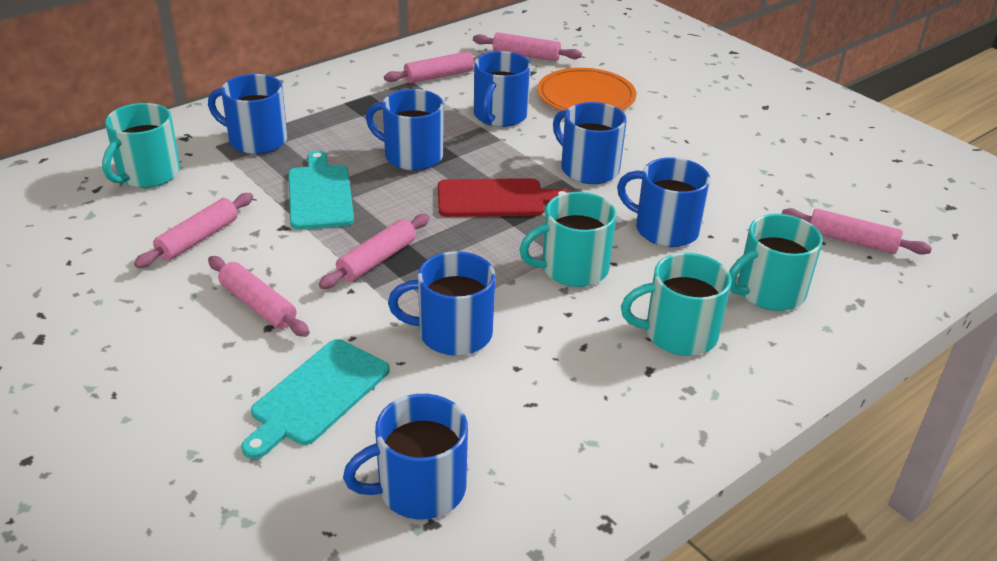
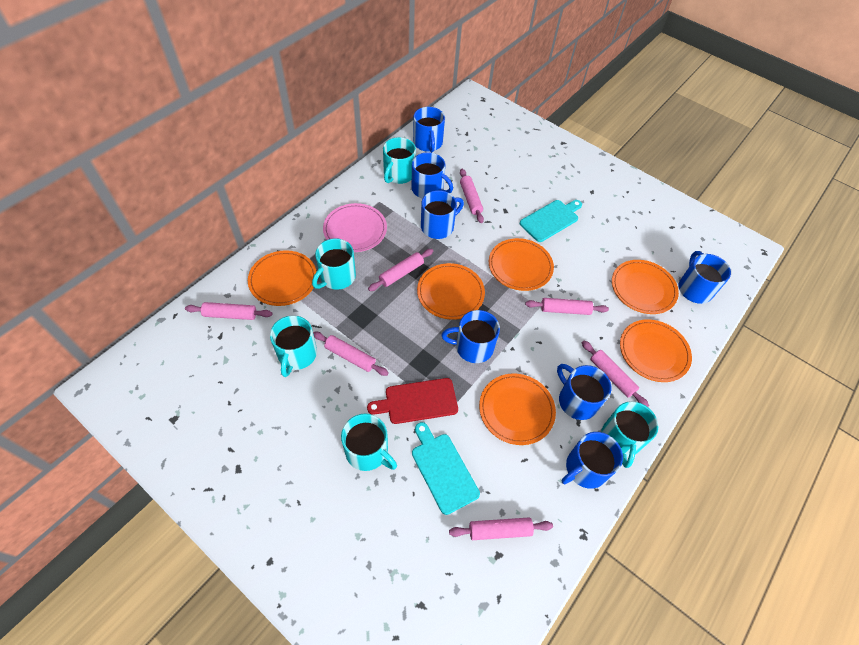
orange plate: [537,68,636,111] = 1 -> [248,250,317,306] [417,263,485,320] [479,373,556,445] [489,238,554,291] [612,260,679,314] [620,319,692,382] = 6
pink plate: none = 0 -> [323,203,387,252] = 1
pink rolling pin: [134,193,253,268] [208,256,309,337] [319,214,430,289] [384,51,485,83] [473,32,582,61] [782,208,932,255] = 6 -> [185,302,272,320] [313,332,389,376] [368,249,433,291] [449,518,553,540] [460,169,484,223] [525,298,609,315] [582,341,649,407] = 7
turquoise mug: [102,103,181,188] [519,192,617,287] [621,253,731,356] [729,214,823,311] = 4 -> [270,315,317,377] [312,238,356,290] [341,413,397,471] [383,137,416,184] [601,401,659,468] = 5

